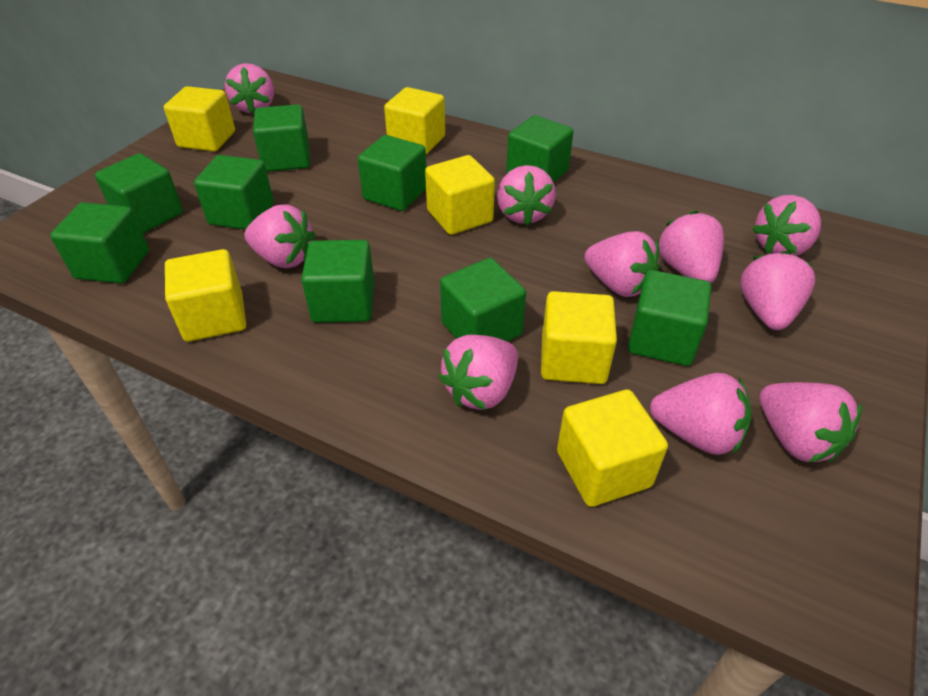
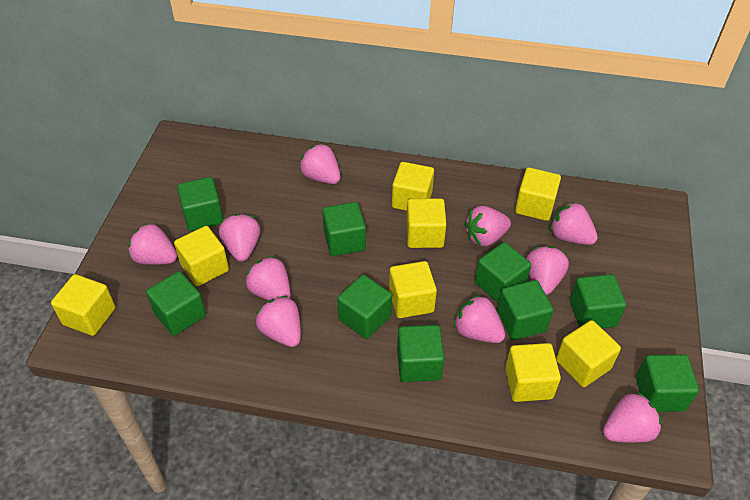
yellow cube: [164,86,235,152] [165,249,246,342] [384,87,445,154] [425,155,495,235] [541,291,617,384] [557,389,668,507] = 6 -> [51,274,115,336] [174,226,229,286] [389,261,437,318] [392,162,434,211] [406,199,447,248] [505,343,561,402] [515,167,561,221] [556,320,621,387] = 8

